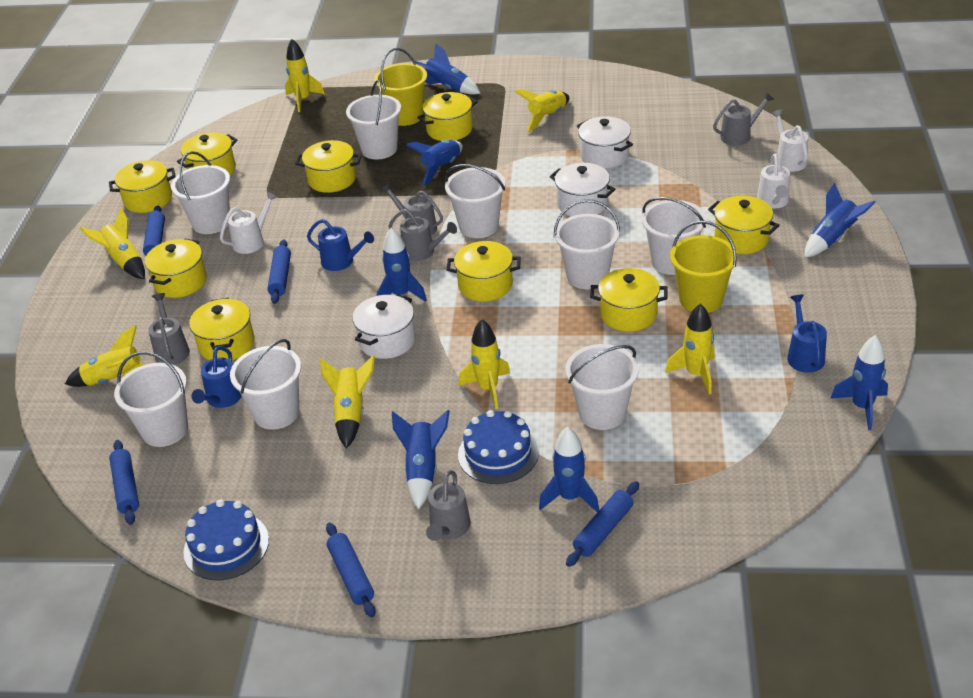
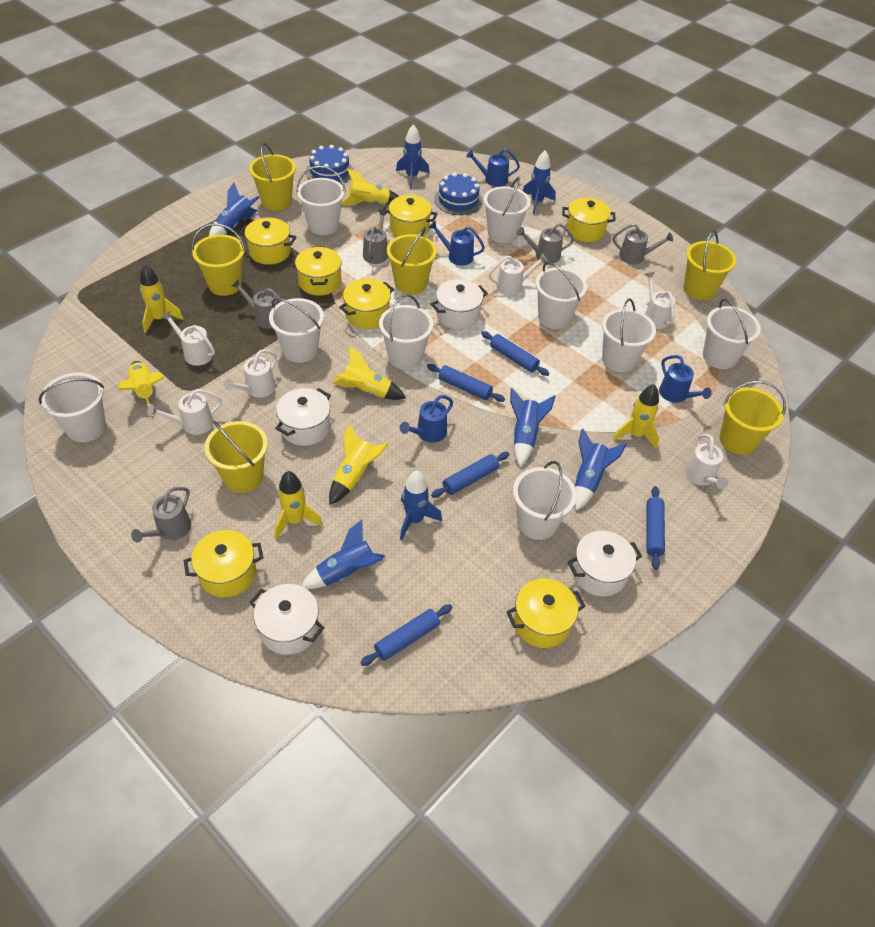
blue watering can: [191,346,242,408] [307,219,374,271] [787,294,827,373] = 3 -> [400,395,453,443] [428,221,485,266] [466,149,520,187] [659,355,712,403] = 4
white bucket: [114,351,188,447] [171,151,230,234] [230,339,301,430] [346,80,401,159] [445,164,505,238] [554,199,620,289] [565,344,639,430] [642,197,706,275] = 8 -> [39,372,106,442] [269,298,324,363] [296,165,346,235] [379,294,433,369] [484,177,531,243] [513,461,577,540] [535,262,587,329] [602,298,656,372] [703,299,761,369] = 9
white pot: [352,294,416,359] [550,163,615,216] [577,116,633,169] = 3 -> [249,584,325,655] [275,388,331,446] [431,279,488,329] [567,531,642,597] = 4
white watering can: [220,192,277,254] [757,153,790,209] [771,109,808,172] = 3 -> [147,389,222,435] [161,311,215,366] [224,349,277,398] [488,254,548,296] [645,272,676,329] [685,434,728,489] = 6
yellow bucket: [374,48,427,126] [670,221,738,313] = 2 -> [192,223,246,296] [204,421,268,493] [249,143,296,211] [387,227,437,295] [684,230,737,300] [720,380,786,455] = 6
yellow pot: [109,160,176,213] [145,239,207,298] [177,132,238,175] [189,298,255,361] [295,140,362,193] [417,92,477,141] [446,241,521,302] [590,268,668,332] [708,196,780,254] = 9 -> [184,530,263,598] [239,218,296,265] [295,246,342,296] [339,279,394,329] [383,195,438,237] [506,579,585,648] [562,198,615,242] = 7

